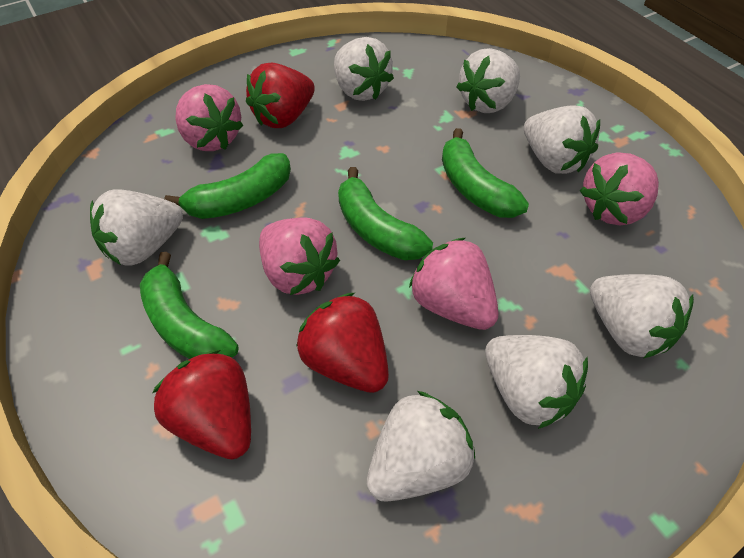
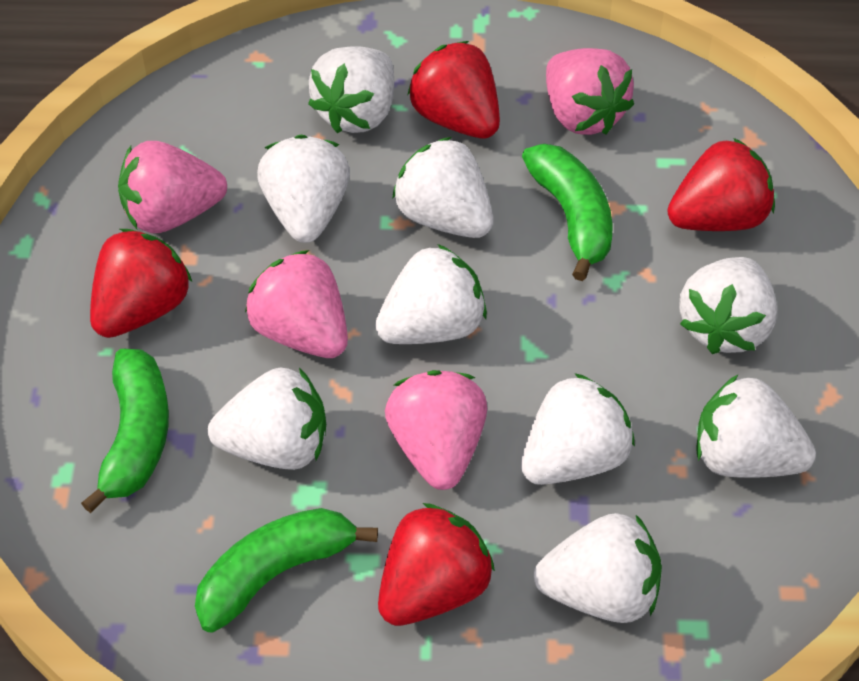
green banana: [140,252,239,359] [164,153,291,219] [338,167,433,260] [442,128,529,218] = 4 -> [81,349,169,513] [195,508,378,633] [522,144,613,281] = 3
red strawberry: [152,350,251,460] [246,63,315,128] [296,293,389,393] = 3 -> [90,229,192,338] [378,503,495,626] [408,41,500,139] [667,138,775,231] = 4
white strawberry: [90,189,183,266] [334,37,394,101] [367,391,475,502] [457,48,520,113] [485,335,588,429] [524,105,600,174] [590,274,694,359] = 7 -> [208,367,326,470] [257,135,350,243] [308,46,394,133] [375,244,487,344] [392,137,493,238] [521,373,635,485] [534,513,662,623] [679,257,777,354] [696,375,816,478] = 9

